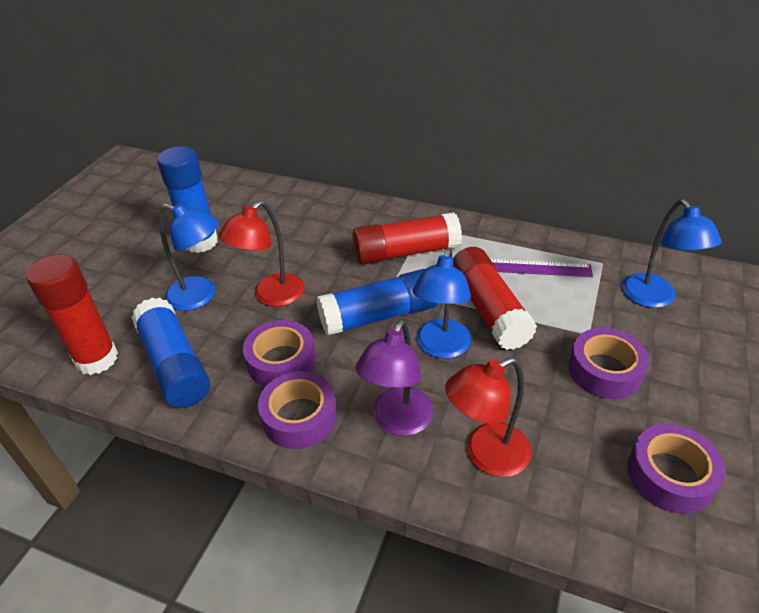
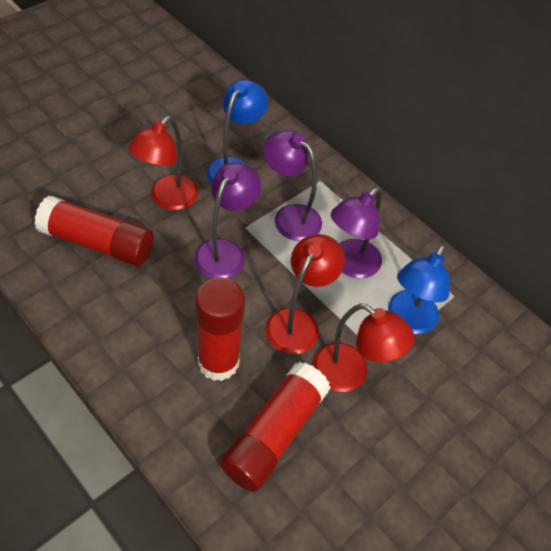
blue glue stick: [131,298,210,408] [157,146,218,253] [317,269,438,336] = 3 -> none = 0
blue lamp: [159,203,219,311] [412,247,471,359] [622,199,722,308] = 3 -> [206,80,268,184] [388,245,450,334] = 2
purple lamp: [356,320,434,436] = 1 -> [194,162,261,279] [263,130,322,241] [331,187,382,279] = 3
purple ruler: [490,259,593,277] = 1 -> none = 0
purple tape: [243,320,316,387] [258,371,337,449] [569,328,649,399] [627,424,725,514] = 4 -> none = 0
red lamp: [218,201,304,307] [445,357,531,477] = 2 -> [128,116,199,210] [266,234,345,354] [313,303,414,392] = 3

